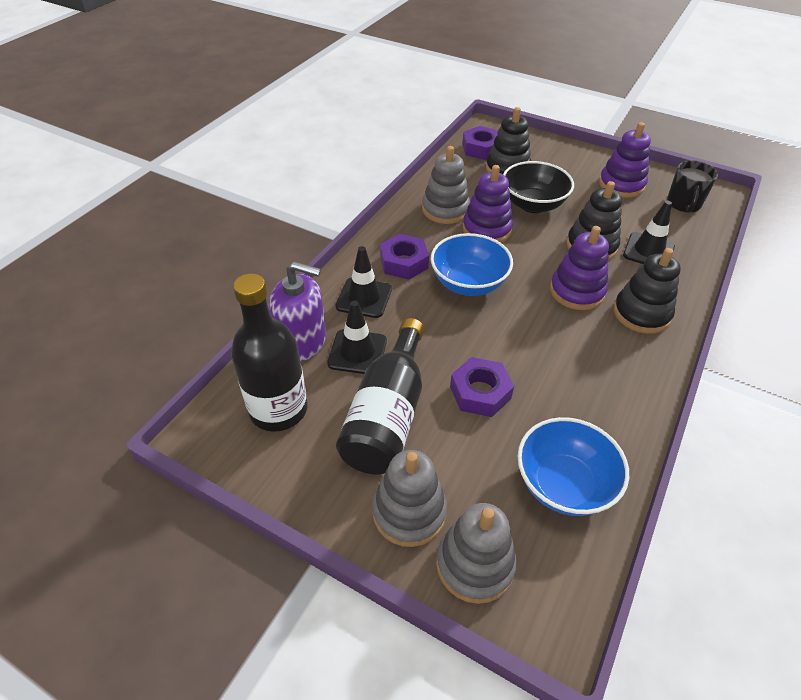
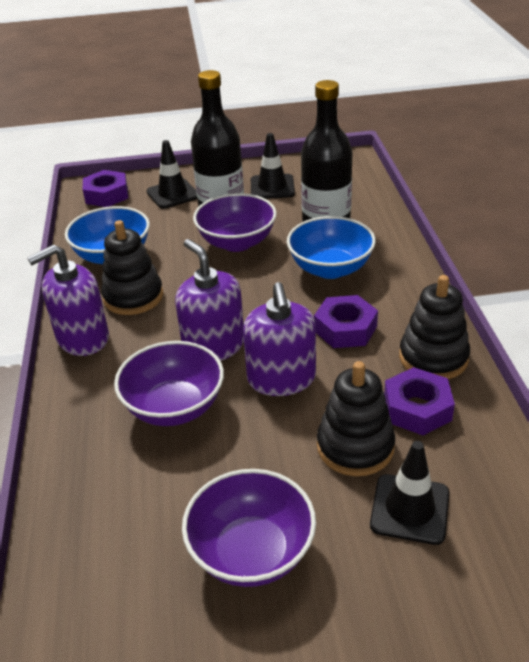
black bowl: [503,161,574,213] = 1 -> none = 0
black mug: [667,160,718,213] = 1 -> none = 0
grey stacking toy: [372,450,447,547] [422,146,470,224] [436,503,517,604] = 3 -> none = 0
purple bowl: none = 0 -> [114,341,224,426] [182,469,316,587] [193,193,277,252] = 3
purple soap dispenser: [269,261,326,361] = 1 -> [27,244,109,356] [175,239,244,361] [243,282,316,396] = 3
purple stacking toy: [463,165,513,243] [550,226,609,310] [599,122,651,198] = 3 -> none = 0

